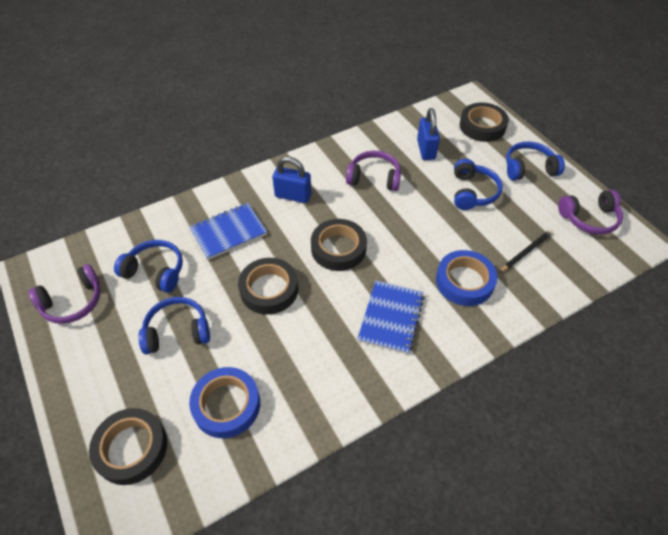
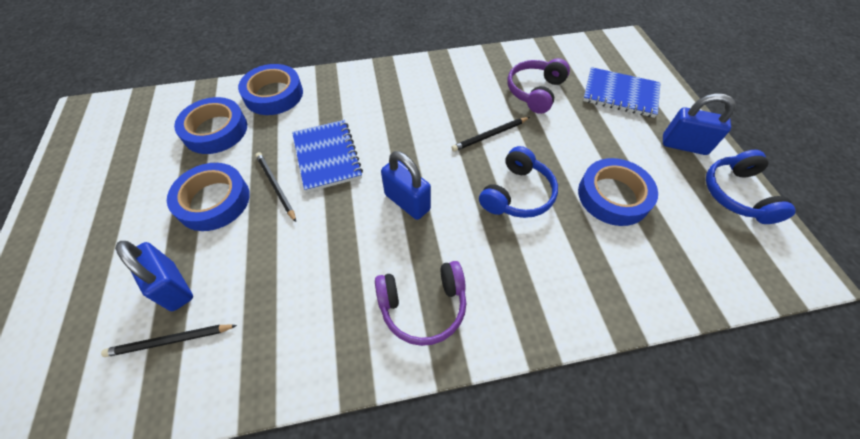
black pencil: [499,230,553,273] = 1 -> [101,325,237,357] [255,152,296,222] [452,117,530,151] = 3
black tape: [89,408,167,485] [238,258,298,315] [311,219,367,271] [460,103,509,142] = 4 -> none = 0
blue headphones: [114,240,183,293] [138,297,210,355] [454,159,503,210] [506,142,565,181] = 4 -> [479,146,558,218] [706,150,795,224] = 2
blue padlock: [272,157,311,203] [417,108,440,160] = 2 -> [115,241,193,311] [381,151,431,220] [663,94,736,155] = 3
blue tape: [189,367,260,438] [436,250,497,306] = 2 -> [167,163,250,231] [174,97,247,154] [238,64,303,115] [578,158,658,226] = 4
purple headphones: [28,264,101,324] [346,151,401,191] [558,190,623,235] = 3 -> [375,261,466,346] [508,58,570,114] = 2

